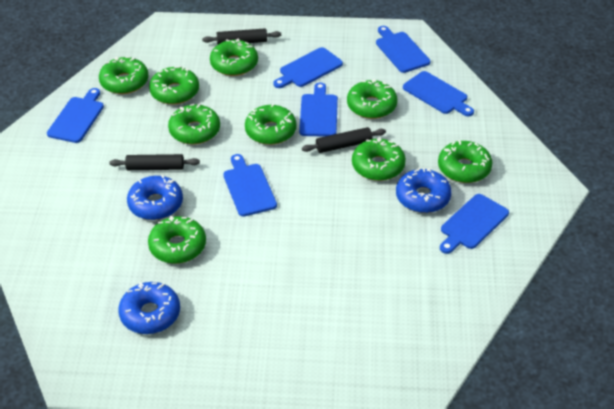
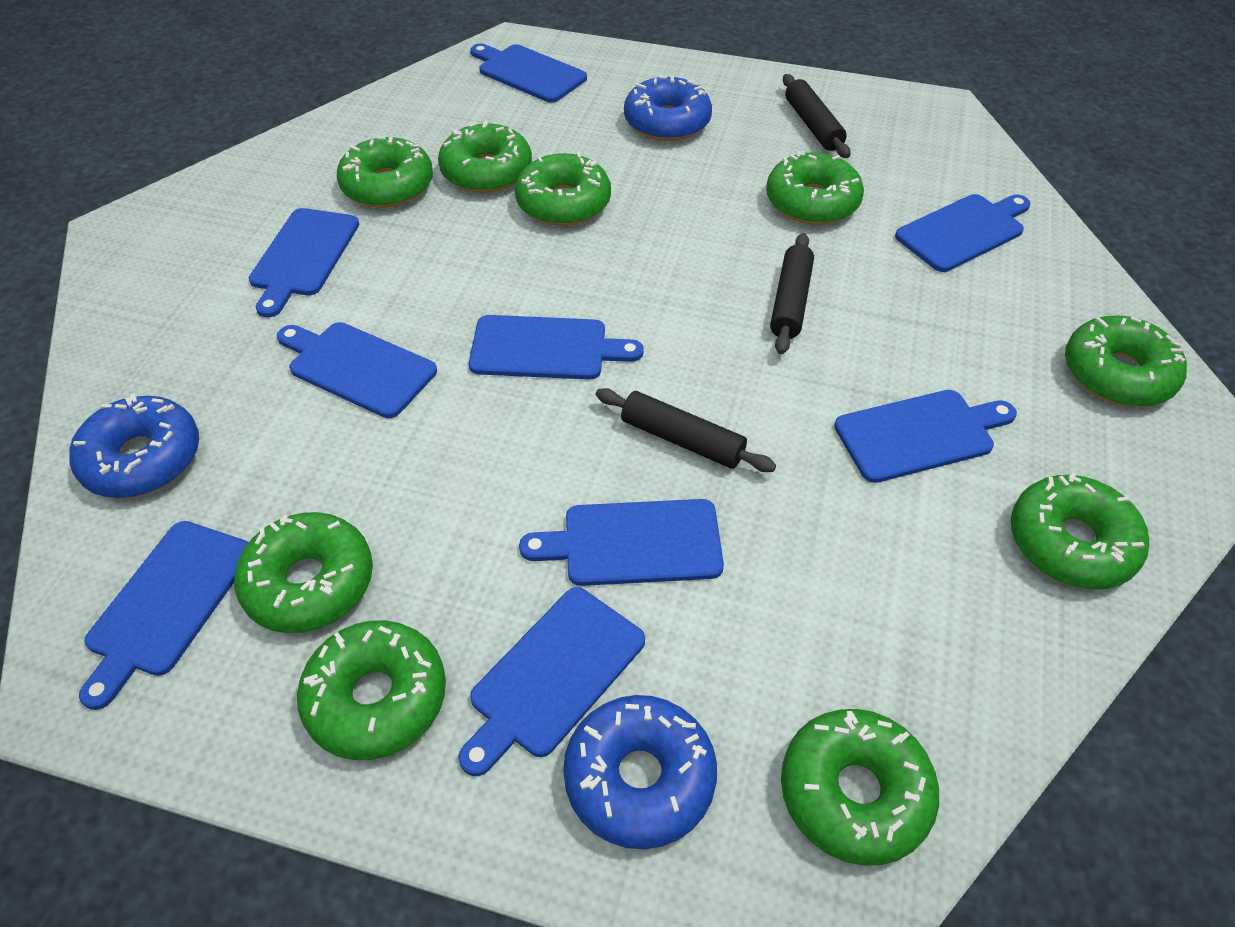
blue cutting board: [47,88,104,143] [223,154,277,217] [273,47,343,88] [299,83,338,137] [376,26,431,73] [403,71,474,116] [440,194,509,254] = 7 -> [79,521,249,710] [249,208,359,317] [277,322,437,418] [458,587,645,776] [469,315,644,380] [470,44,587,103] [519,499,724,586] [834,390,1017,483] [895,194,1031,272] = 9

